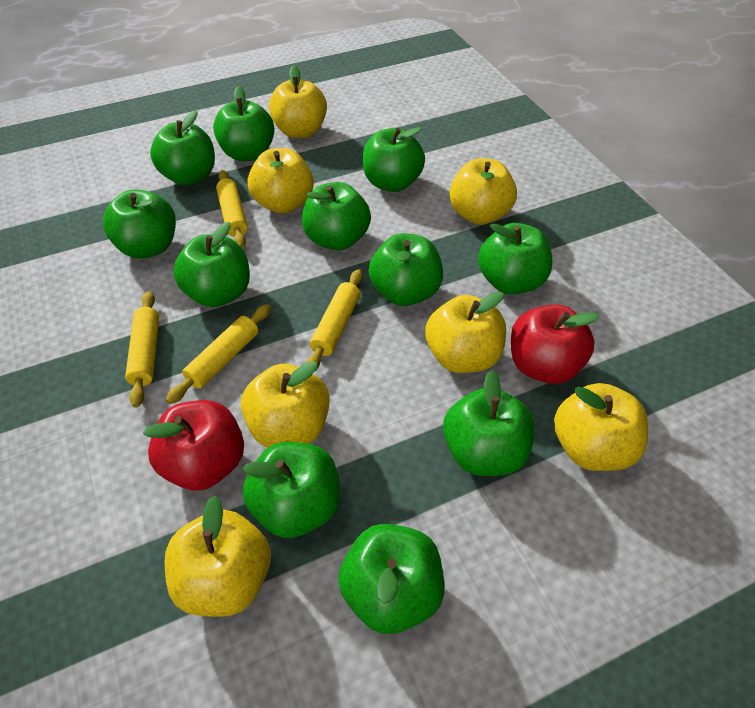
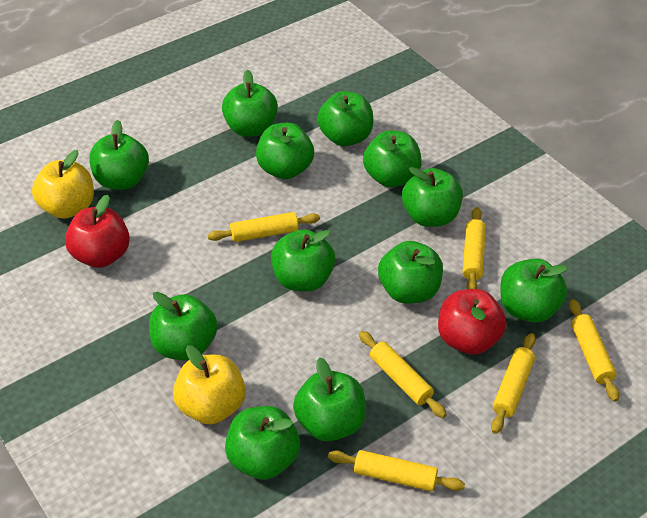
green apple: [103,190,176,259] [150,110,215,186] [173,222,250,307] [213,86,274,161] [242,442,340,538] [302,182,371,250] [338,524,445,634] [363,127,425,192] [369,233,443,306] [443,370,535,476] [478,223,552,294] = 11 -> [90,120,149,190] [149,292,217,360] [222,70,278,137] [225,406,300,480] [256,123,314,179] [271,229,335,292] [293,357,366,441] [317,91,373,146] [363,130,422,187] [378,241,443,304] [402,167,463,227] [500,259,568,323] = 12
yellow apple: [164,496,271,617] [241,361,330,448] [248,148,314,214] [269,65,327,138] [425,292,506,373] [450,158,517,225] [554,383,648,471] = 7 -> [32,150,94,219] [173,345,246,424] = 2
yellow rolling pin: [125,291,159,408] [166,304,271,404] [216,170,248,248] [306,269,363,371] = 4 -> [208,212,320,242] [328,450,465,491] [359,331,447,418] [463,207,486,289] [491,333,536,434] [569,299,619,402] = 6

